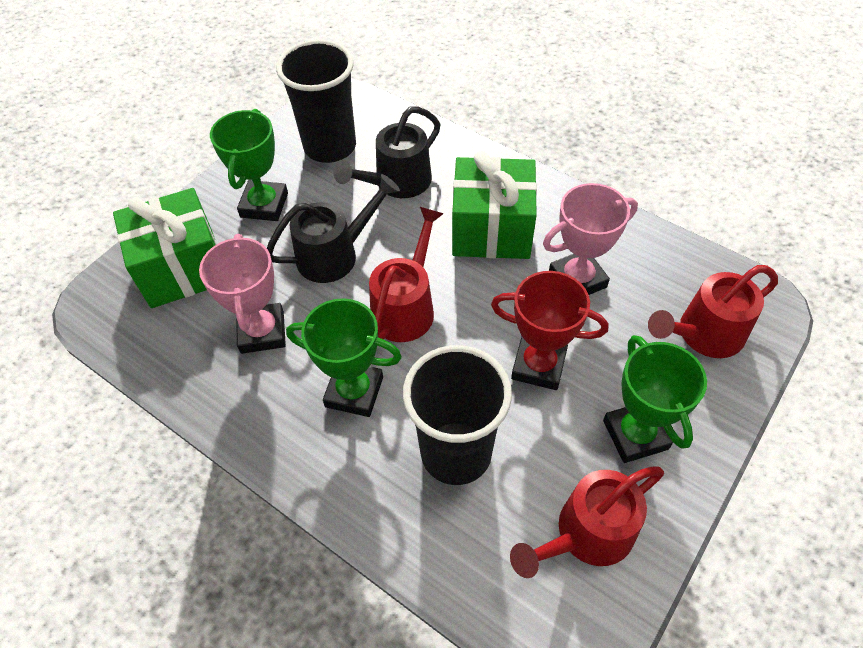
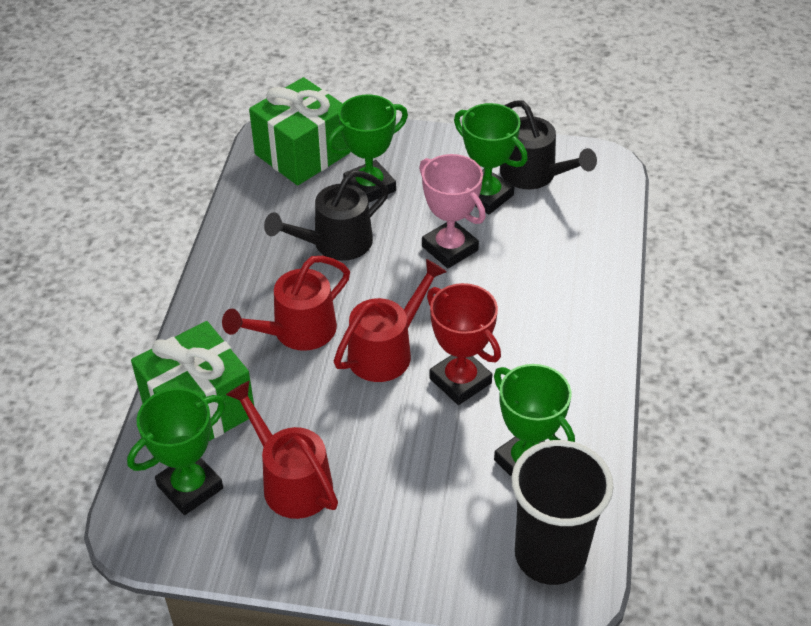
black cup: [276,40,356,163] [403,345,512,485] = 2 -> [511,440,614,585] = 1
green trophy: [210,109,288,221] [286,298,402,417] [603,335,707,463] = 3 -> [127,388,225,515] [327,95,408,203] [454,103,528,214] [494,364,575,476] = 4
pink trophy: [199,234,286,354] [543,183,638,295] = 2 -> [419,154,486,268] = 1

